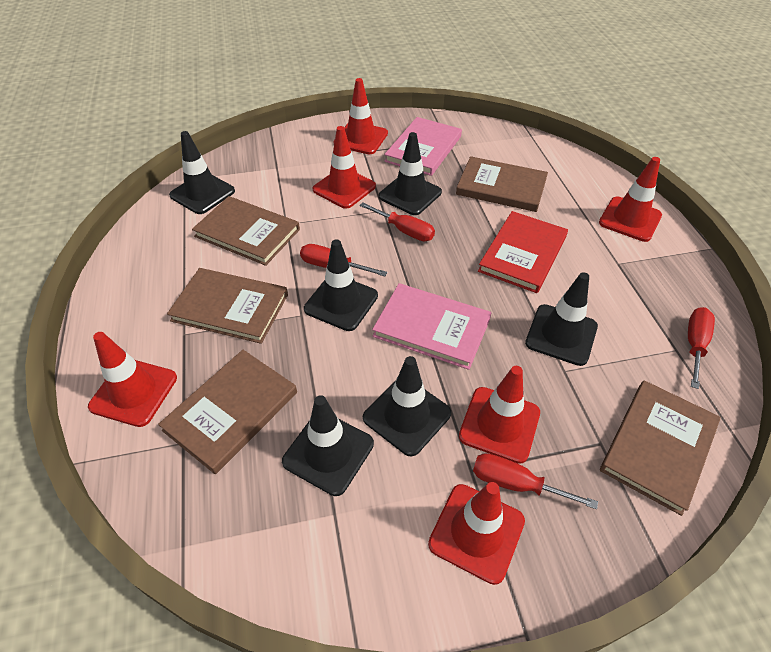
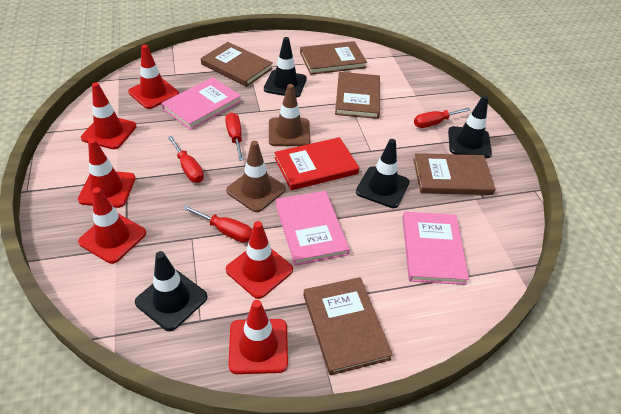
black traffic cone: [169,131,235,214] [282,395,374,496] [304,239,378,331] [363,356,451,456] [379,132,442,215] [525,272,598,366] = 6 -> [135,251,207,331] [264,37,307,98] [356,139,410,208] [448,95,492,158] = 4
brown traffic cone: none = 0 -> [226,141,286,212] [269,84,310,146] = 2
pink book: [372,283,491,370] [384,117,462,176] = 2 -> [162,77,241,130] [276,191,350,266] [402,212,469,285] = 3

